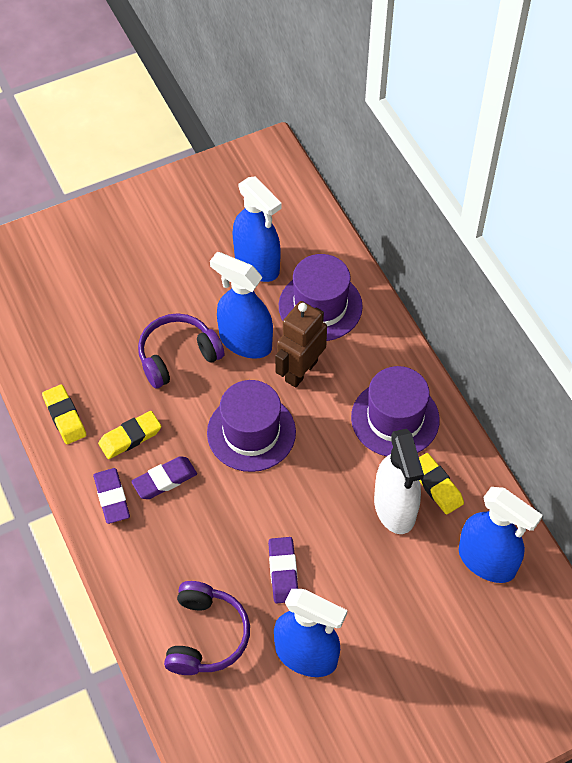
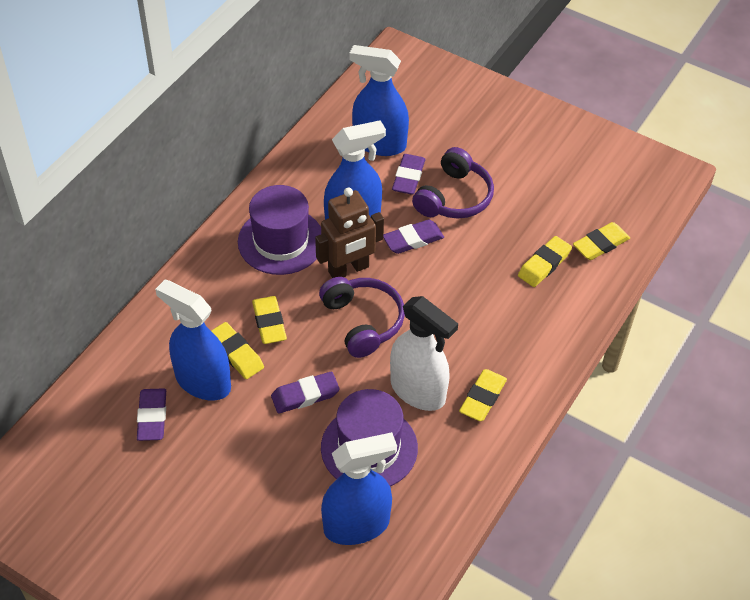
purple eraser: [93,468,130,524] [131,456,197,499] [268,537,298,603] = 3 -> [137,388,166,441] [271,372,340,413] [384,219,444,254] [392,154,425,195] = 4
purple hat: [207,380,296,472] [279,254,363,341] [351,366,440,456] = 3 -> [238,185,321,275] [321,389,418,486] = 2
yellow eraser: [42,384,86,444] [98,411,161,459] [419,453,464,515] = 3 -> [211,322,264,379] [252,296,287,344] [459,369,507,421] [518,236,572,287] [573,222,630,260] = 5

